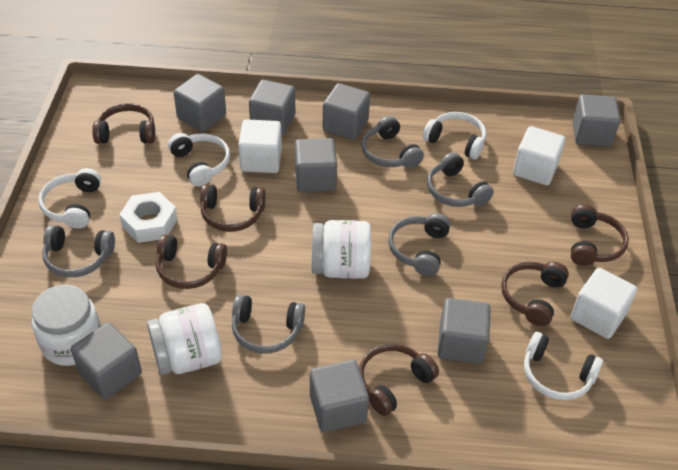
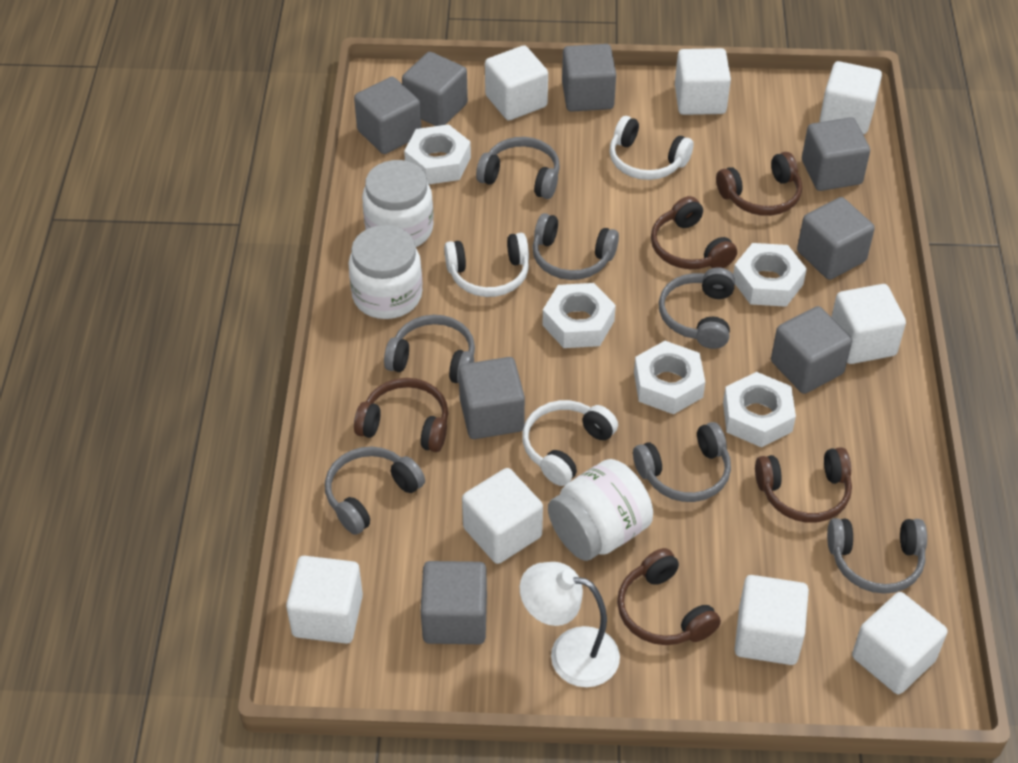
brown headphones: [92,103,155,144] [156,235,227,289] [200,184,266,232] [359,344,439,416] [501,262,569,326] [571,204,629,266] = 6 -> [354,378,448,452] [617,548,721,645] [651,196,737,269] [716,152,802,216] [755,447,852,523] = 5
grey headphones: [42,225,115,277] [232,295,305,354] [361,116,424,168] [388,213,450,276] [427,152,494,207] = 5 -> [325,447,425,535] [384,315,475,383] [476,137,560,199] [532,213,619,280] [633,422,731,502] [659,267,735,349] [827,518,927,594] = 7
white cube: [238,119,282,173] [513,126,565,185] [571,268,637,339] = 3 -> [286,556,363,644] [462,468,543,564] [485,45,548,120] [675,48,731,115] [735,575,809,665] [820,61,882,134] [831,284,906,364] [852,592,948,694] = 8
white headphones: [38,168,101,229] [168,133,230,187] [423,112,486,160] [524,332,603,400] = 4 -> [444,233,529,297] [522,400,618,486] [610,116,694,180] = 3
white lamp: none = 0 -> [520,562,620,687] = 1
white nut: [119,192,178,243] = 1 -> [404,124,471,184] [542,283,616,348] [634,341,705,414] [723,372,796,448] [733,243,807,307] = 5

